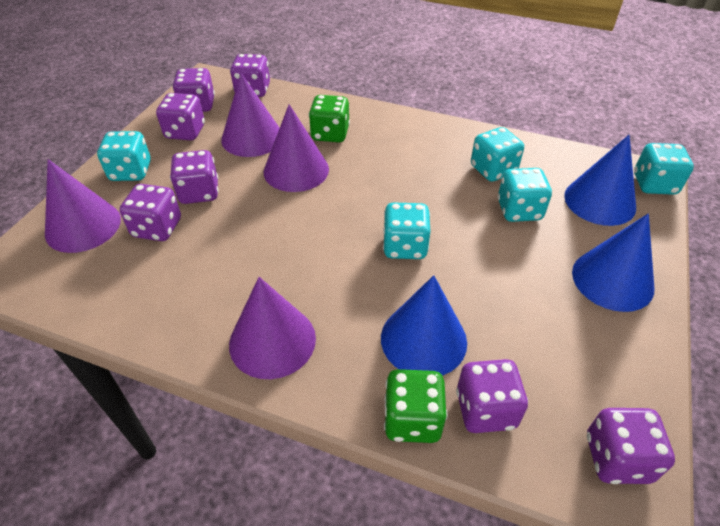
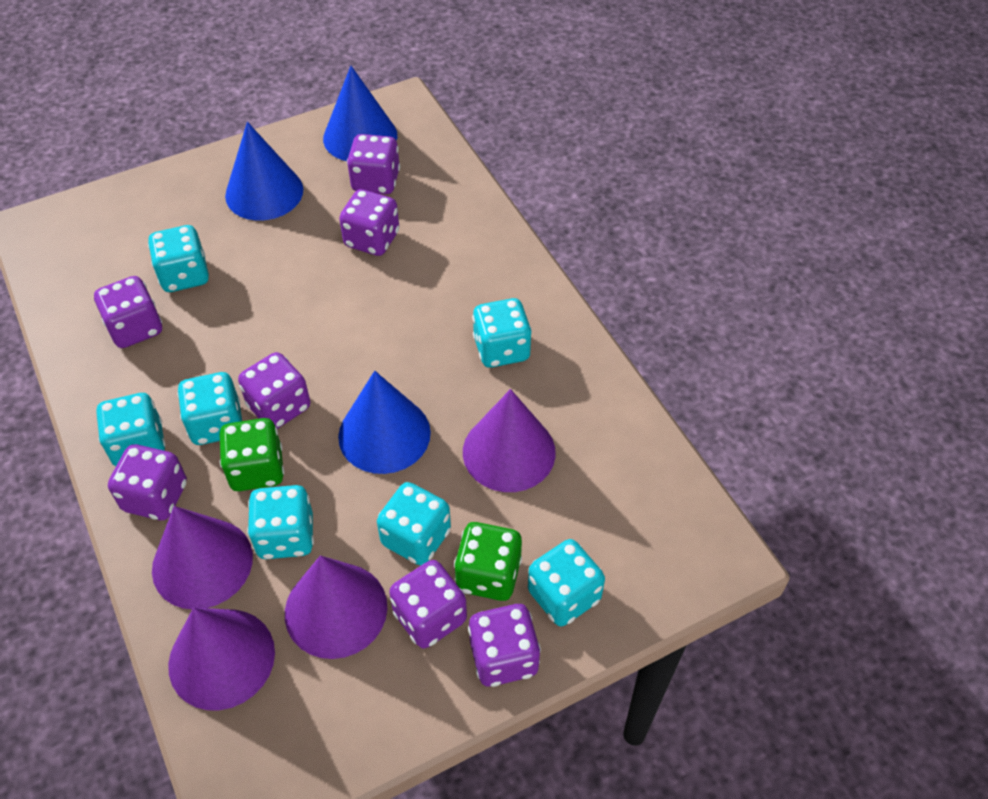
turquoise dice: [97,131,151,181] [383,203,431,259] [471,127,524,182] [497,168,552,222] [634,143,694,195] = 5 -> [96,393,166,466] [148,225,209,292] [177,372,242,445] [247,485,314,559] [377,482,451,565] [472,298,532,367] [528,539,605,626] = 7

